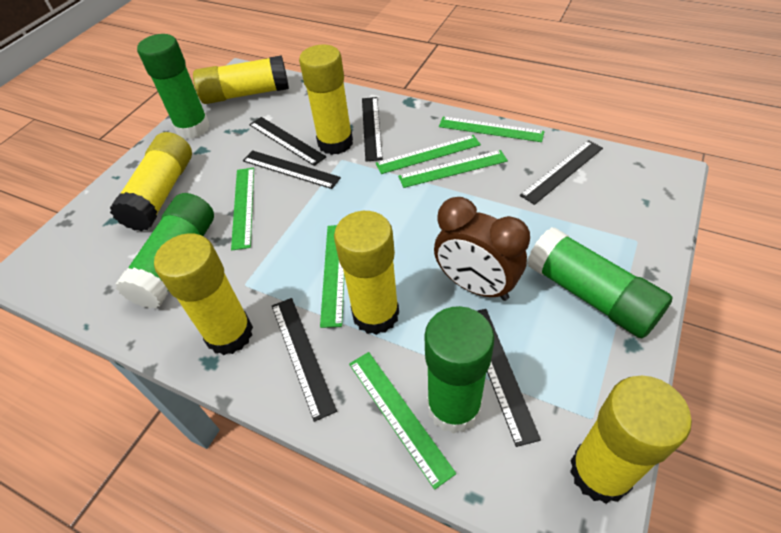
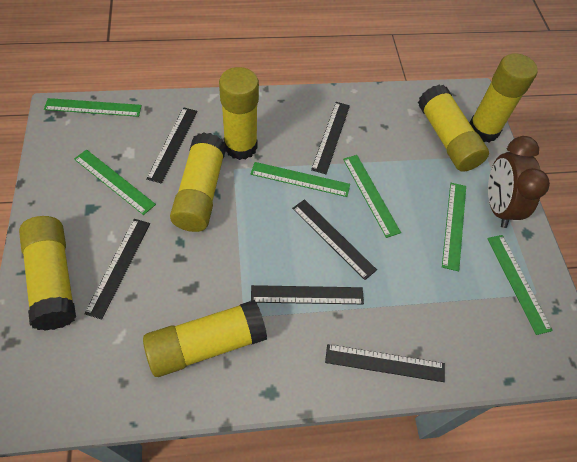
green glue stick: [116,193,214,309] [137,34,210,139] [424,306,495,434] [527,227,673,338] = 4 -> none = 0

